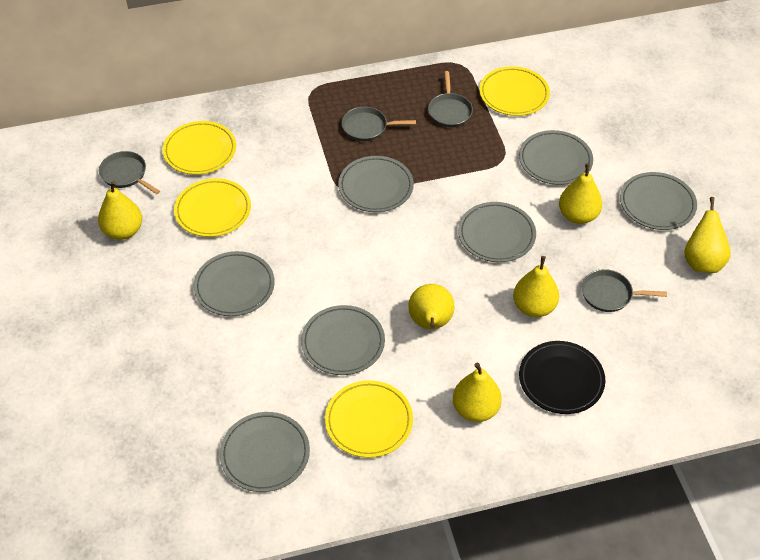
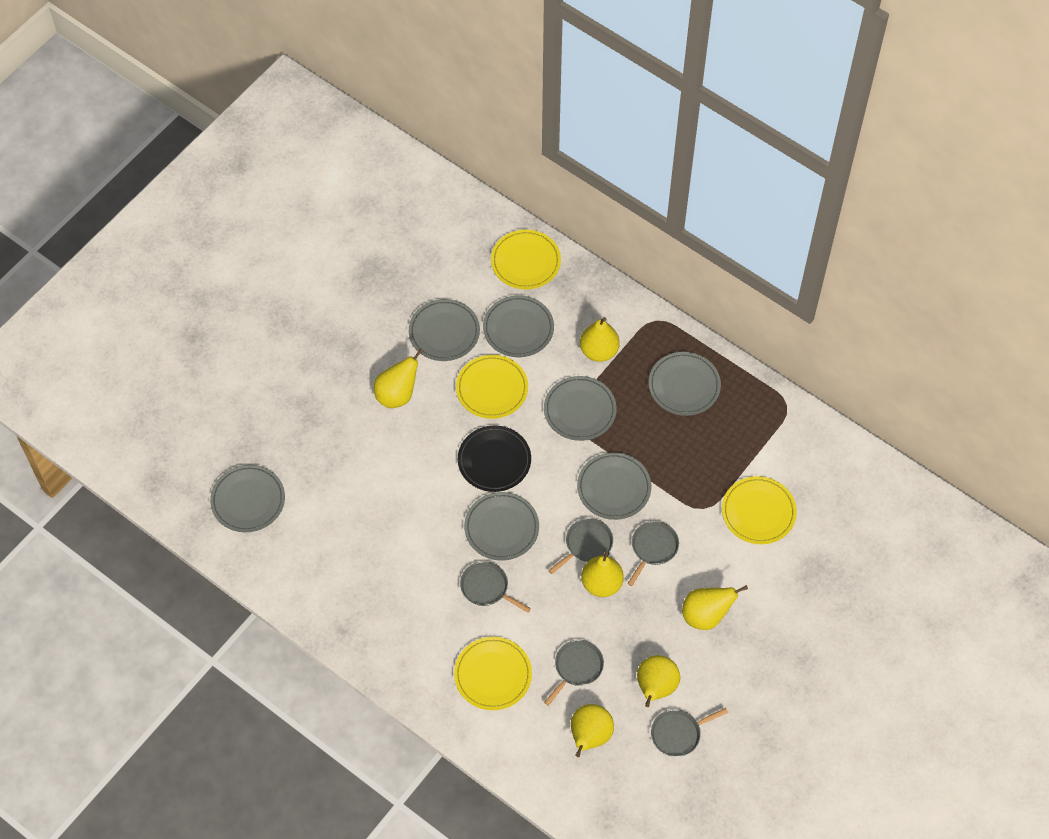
grey pan: [99,151,160,194] [342,107,416,141] [428,71,473,127] [582,269,667,312] = 4 -> [460,561,531,613] [544,640,604,706] [548,518,613,574] [627,521,679,586] [651,708,728,757] = 5

